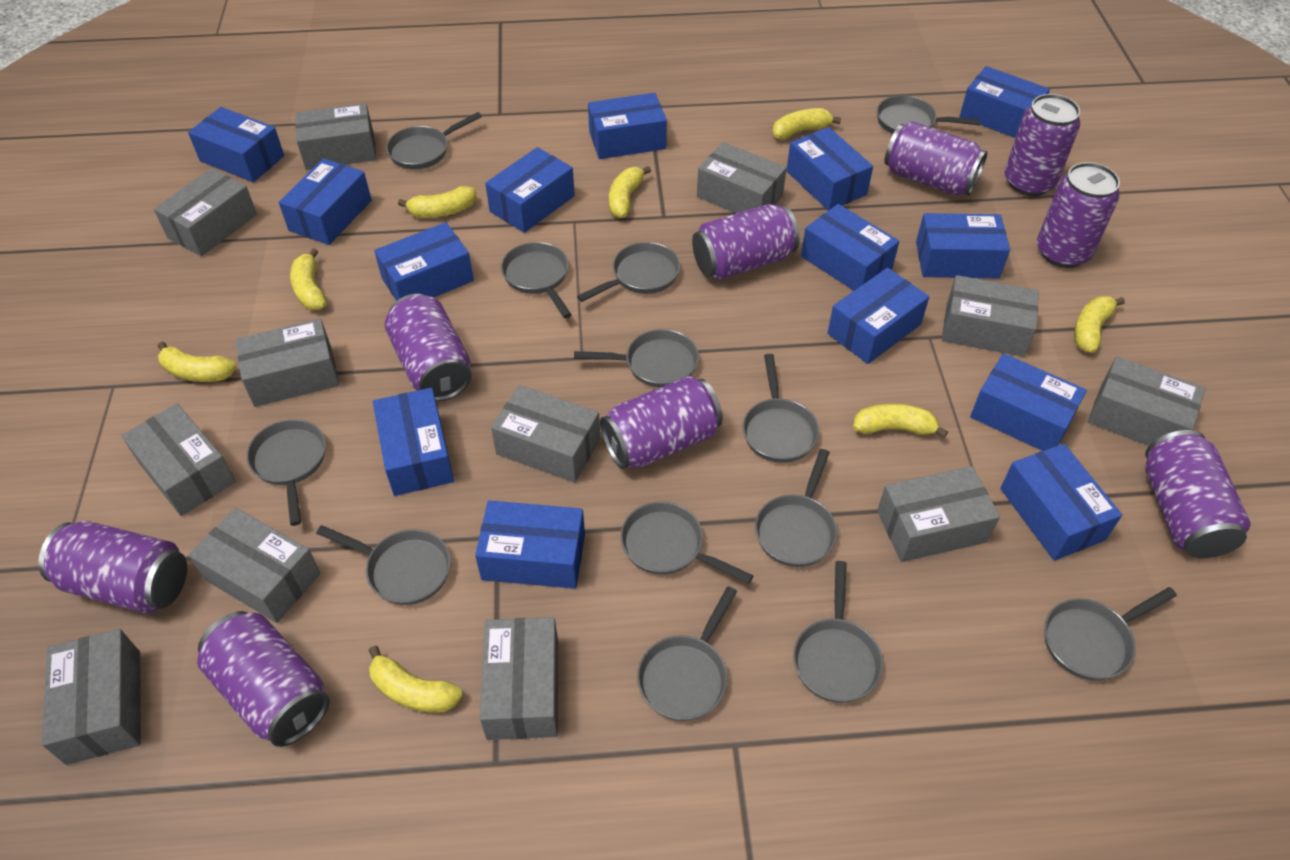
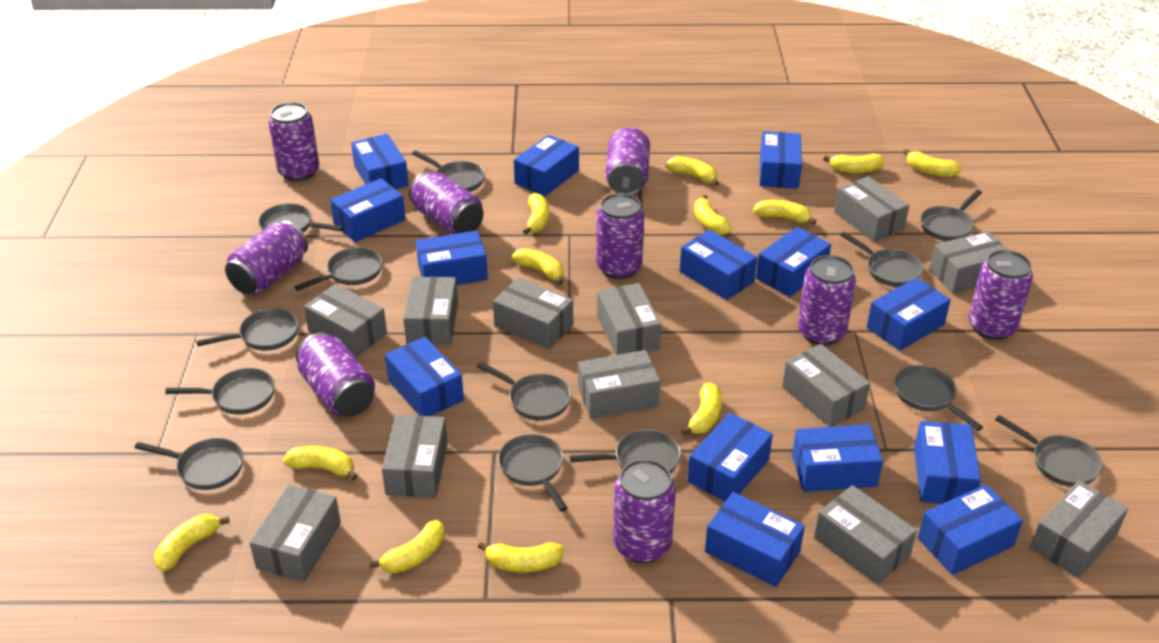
yellow banana: [158,342,237,382] [290,248,326,310] [369,646,462,713] [398,186,476,218] [609,166,651,218] [772,108,841,140] [853,403,948,438] [1074,296,1125,353] = 8 -> [154,514,230,571] [283,446,358,481] [370,520,445,573] [478,542,564,572] [512,248,564,285] [523,193,549,235] [666,156,719,186] [681,383,722,436] [694,195,732,235] [753,200,817,225] [823,153,884,173] [903,149,962,177] = 12

